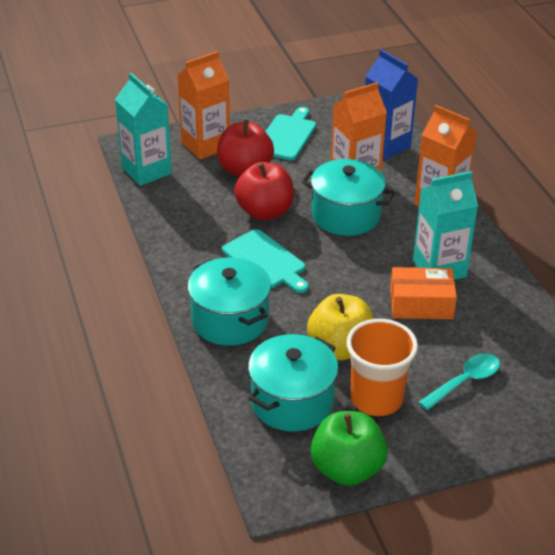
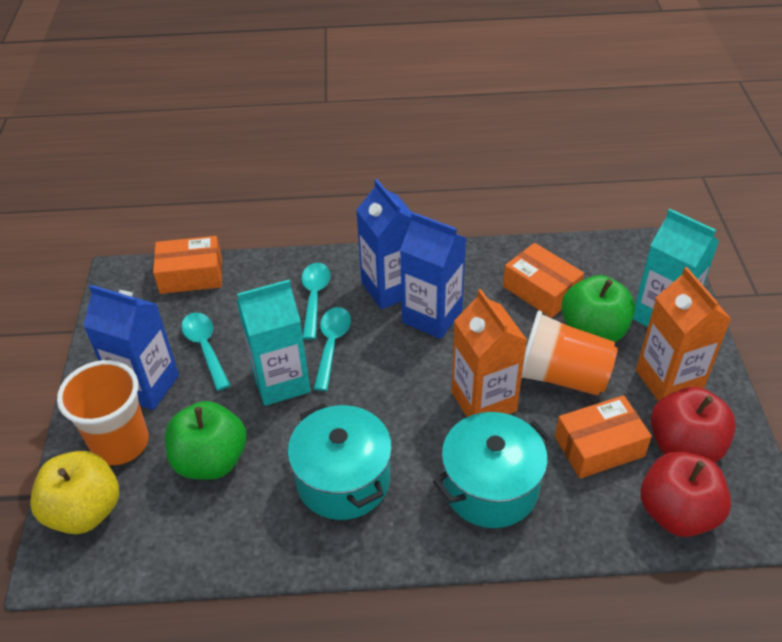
blue carton: [365,49,418,160] = 1 -> [84,285,179,410] [356,179,412,309] [400,212,466,339] = 3
green apple: [311,411,388,486] = 1 -> [165,401,247,480] [561,275,635,342] = 2
orange box: [390,267,457,319] = 1 -> [153,236,222,294] [503,243,584,318] [555,395,652,479] = 3
orange carton: [178,51,230,160] [331,82,387,172] [414,105,477,206] = 3 -> [451,289,527,417] [636,267,731,401] = 2
orange cup: [346,319,418,416] = 1 -> [57,360,149,465] [522,311,618,396] = 2
turquoise cutting board: [222,229,309,293] [265,107,316,160] = 2 -> none = 0
turquoise pot: [187,257,271,346] [248,334,338,431] [302,159,395,236] = 3 -> [288,403,392,520] [433,412,553,528] = 2
turquoise spoon: [418,353,500,410] = 1 -> [181,312,230,391] [301,263,330,339] [314,307,351,391] = 3

